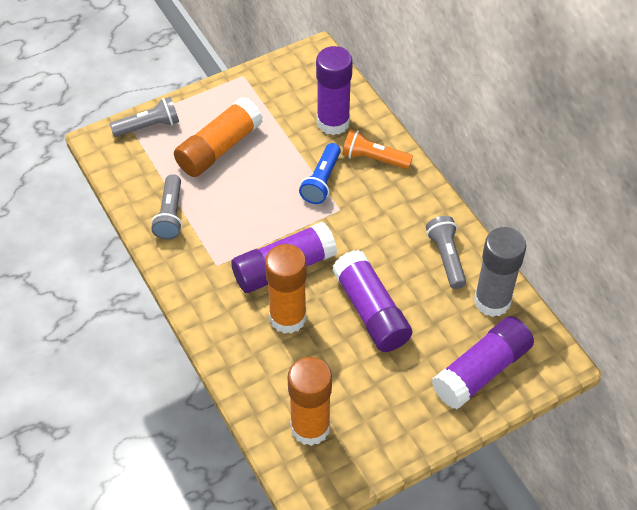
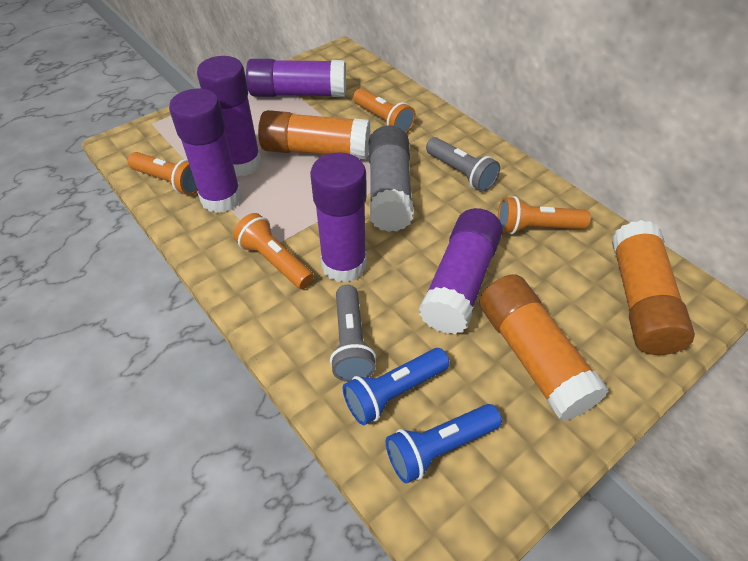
blue flashlight: [299,143,341,204] = 1 -> [343,348,450,425] [386,404,502,483] = 2
grey flashlight: [110,97,179,137] [151,174,182,240] [426,216,466,289] = 3 -> [330,285,376,382] [426,137,500,192] = 2
orange flashlight: [342,129,413,169] = 1 -> [128,152,198,195] [233,213,314,289] [353,88,416,134] [498,196,591,234] = 4
purple glue stick: [231,222,337,293] [316,46,353,135] [332,250,412,352] [432,316,534,409] = 4 -> [169,89,242,213] [197,56,261,177] [246,59,346,97] [310,152,367,283] [419,208,503,335] = 5

